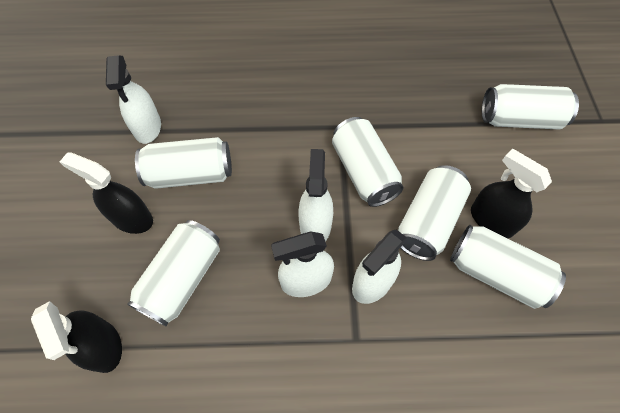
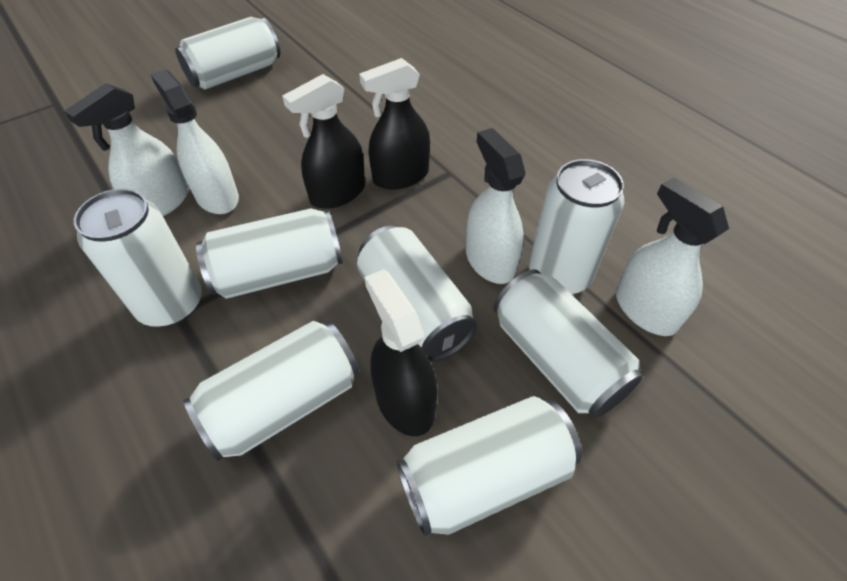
white can: [128,220,220,327] [135,137,232,189] [332,117,404,207] [398,165,471,261] [450,225,566,309] [482,84,579,130] = 6 -> [74,189,202,327] [175,17,280,90] [183,321,359,461] [196,208,343,299] [357,226,477,362] [396,396,582,537] [493,269,643,418] [529,159,624,294] = 8

